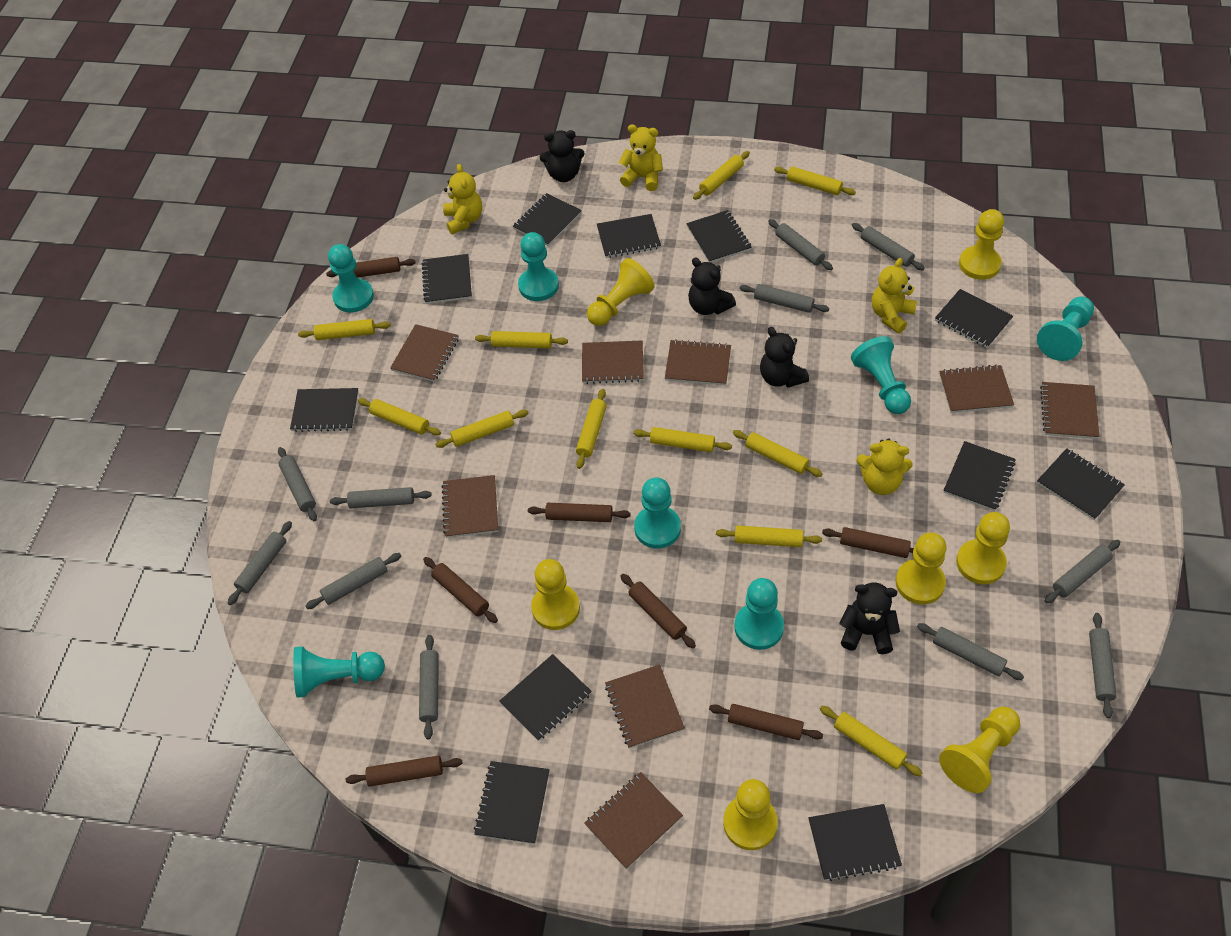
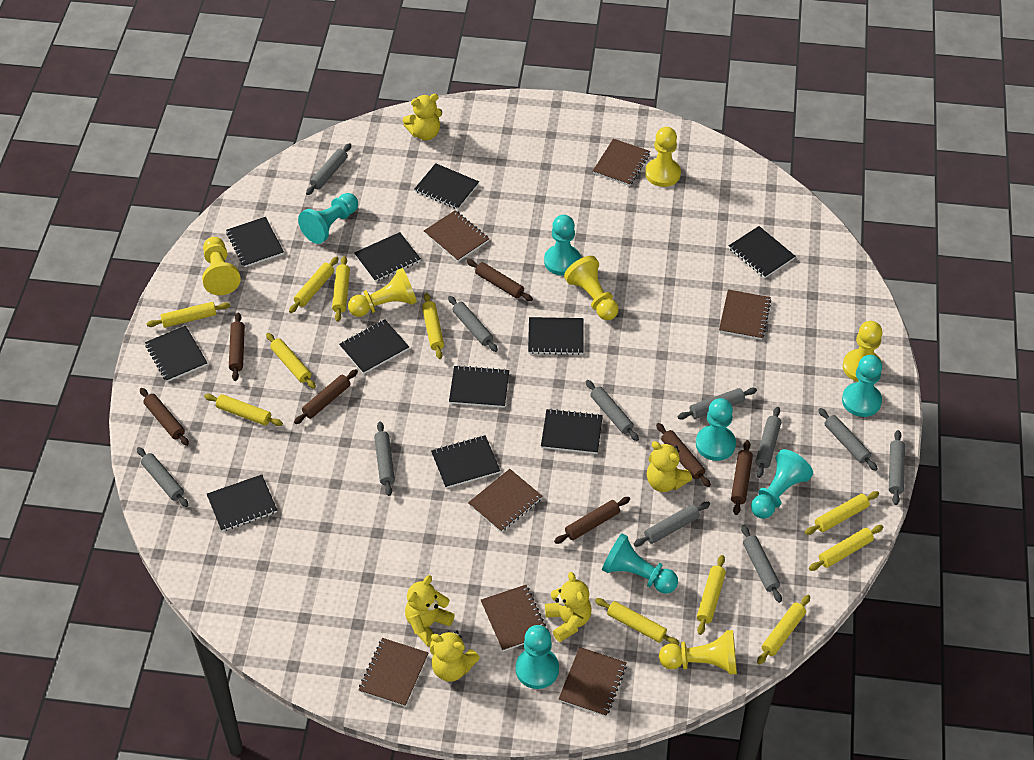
black teddy bear: [540,130,585,182] [688,258,736,315] [760,327,809,388] [839,583,900,654] = 4 -> none = 0
brown notebook: [390,324,459,382] [442,475,498,538] [582,341,644,384] [585,772,683,869] [605,665,685,748] [665,339,731,386] [939,365,1014,413] [1040,382,1100,439] = 8 -> [358,638,428,707] [424,210,489,262] [468,469,543,532] [481,585,546,651] [559,647,627,717] [593,139,650,186] [719,289,771,340] = 7
yellow pawn: [531,559,580,630] [587,258,655,326] [723,779,778,850] [895,532,946,604] [939,707,1020,793] [956,512,1010,584] [959,209,1004,280] = 7 -> [202,237,241,295] [348,268,417,317] [564,256,619,320] [645,127,681,187] [659,630,737,675] [843,321,882,382] = 6
yellow teddy bear: [443,164,482,234] [619,124,663,191] [857,438,913,495] [872,258,917,334] = 4 -> [403,94,442,141] [405,575,455,647] [430,630,480,682] [545,572,592,642] [647,441,692,492] = 5

